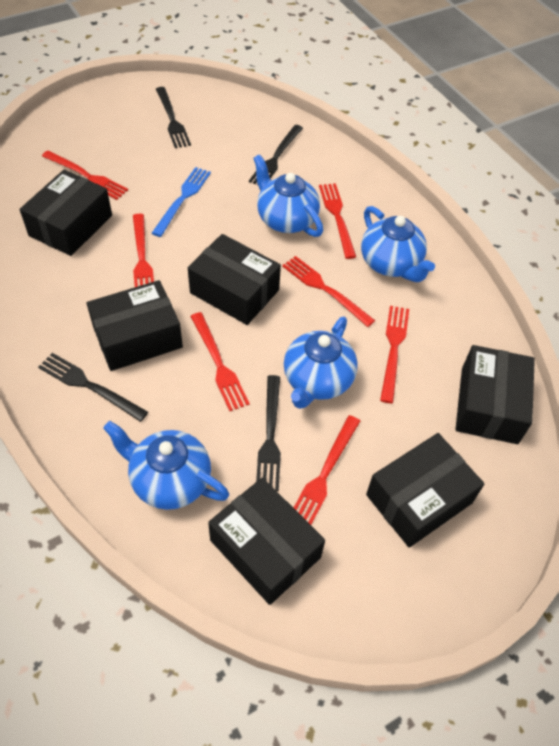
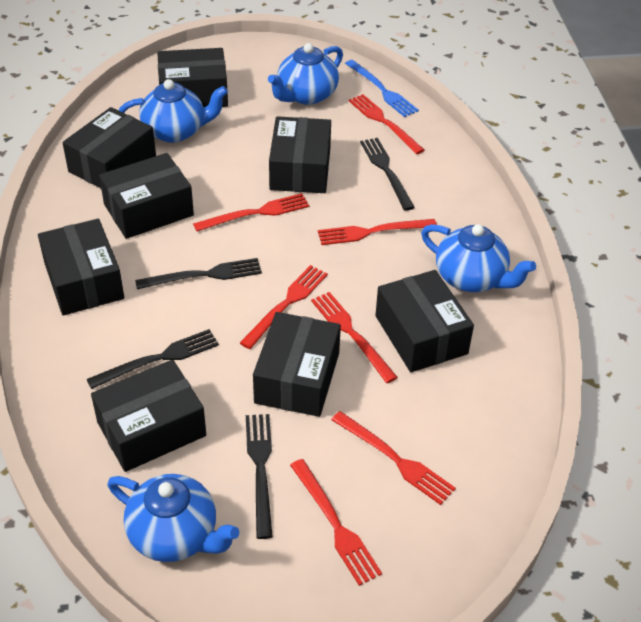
black box: [20,170,112,256] [87,280,183,371] [188,234,281,325] [208,478,325,605] [366,433,484,547] [455,345,535,444] = 6 -> [38,219,124,315] [62,107,156,188] [91,360,206,472] [99,153,194,239] [157,48,228,107] [253,312,341,417] [269,116,331,193] [375,270,474,372] = 8

